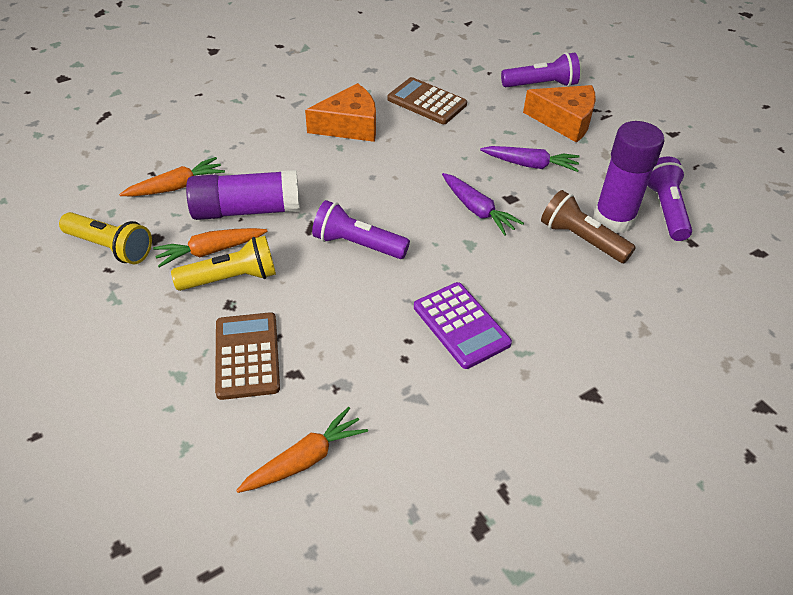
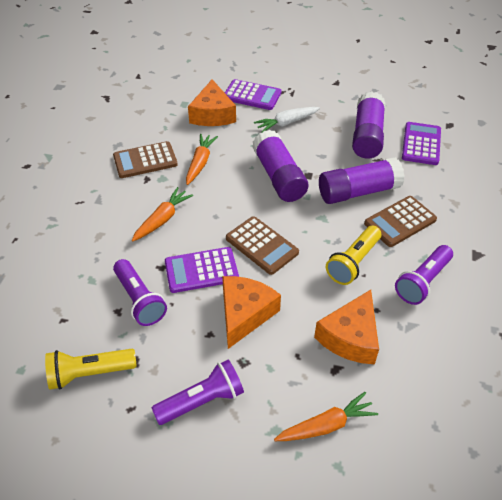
brown calculator: [215,312,280,400] [387,77,467,124] = 2 -> [113,141,178,178] [226,216,299,275] [364,196,437,247] = 3
brown flashlight: [541,190,636,263] = 1 -> none = 0
orange cheese: [305,83,376,142] [523,85,596,143] = 2 -> [188,79,236,126] [222,276,281,349] [314,290,379,364] = 3
purple calculator: [414,282,512,369] = 1 -> [165,247,239,293] [225,79,281,110] [402,122,441,165] = 3
purple carrot: [442,173,524,236] [480,146,580,172] = 2 -> none = 0
purple glue stick: [186,170,300,220] [593,121,665,233] = 2 -> [252,130,309,202] [319,157,405,204] [352,91,385,159] = 3
white carrot: none = 0 -> [254,107,320,132] = 1

